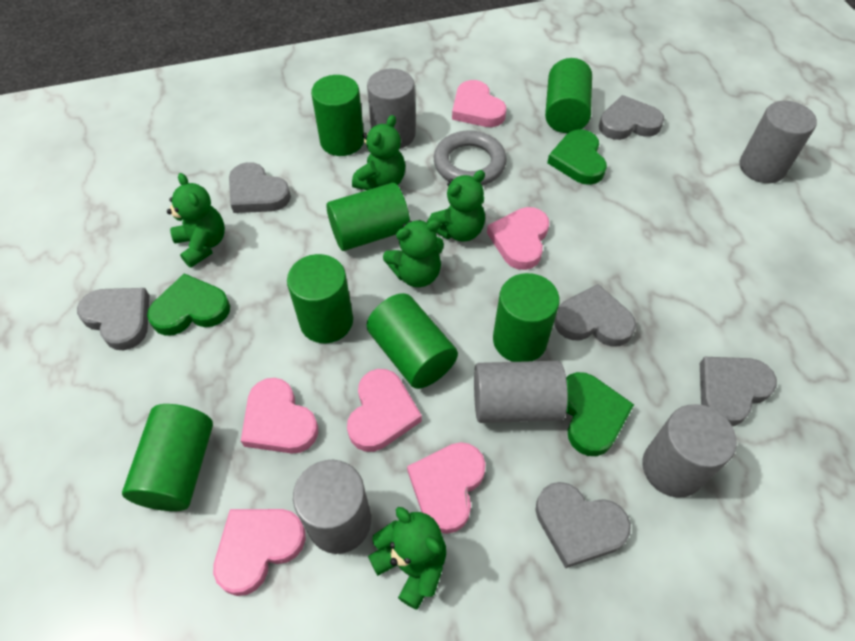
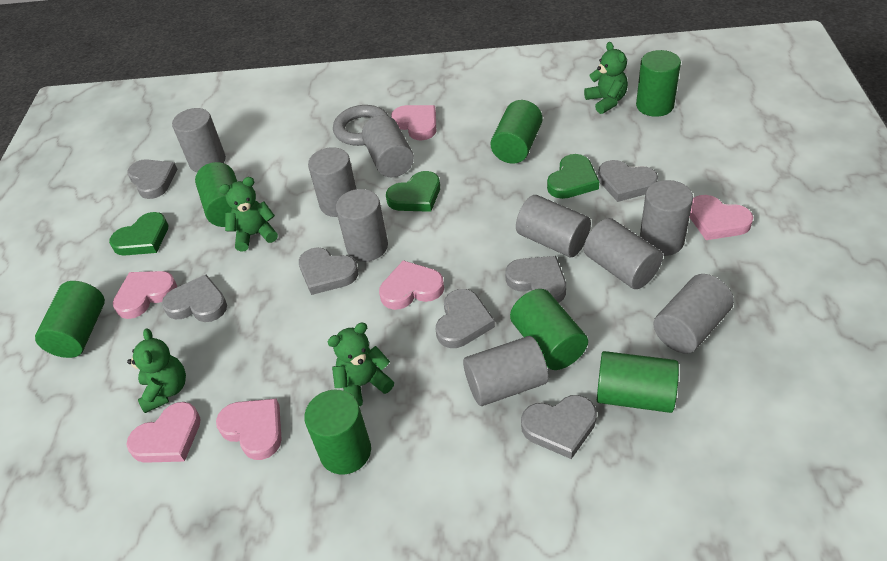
green teddy bear: [167,173,225,268] [352,115,405,190] [368,507,446,610] [383,220,444,287] [427,170,485,242] = 5 -> [127,328,186,413] [219,177,278,252] [328,323,394,407] [584,42,628,114] = 4
grey cylinder: [293,460,371,554] [367,69,415,149] [474,361,568,423] [642,404,737,498] [740,101,817,183] = 5 -> [172,108,226,172] [308,147,356,217] [336,189,388,262] [362,115,414,177] [463,336,548,406] [516,195,591,257] [584,218,663,289] [640,180,693,256] [653,274,734,354] = 9
grey heart: [77,288,150,350] [229,162,291,213] [535,482,631,568] [554,284,636,347] [599,95,665,140] [700,357,777,426] = 6 -> [127,159,178,199] [162,275,227,322] [299,247,358,295] [436,289,495,348] [505,256,566,303] [521,395,597,459] [598,160,658,202] = 7

